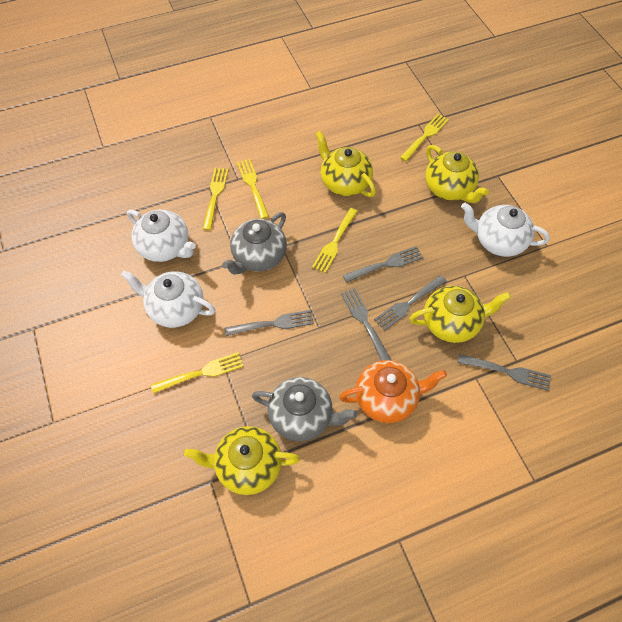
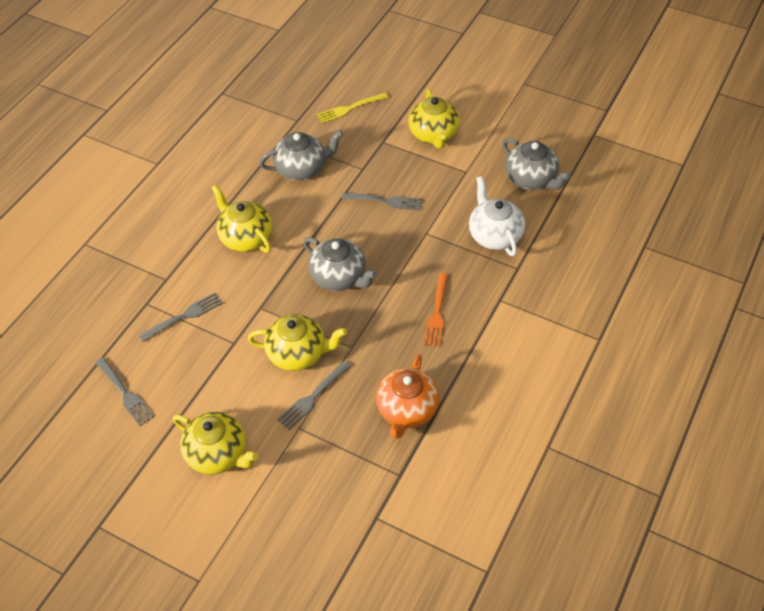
grey fork: [224,310,314,336] [341,288,392,361] [343,246,423,283] [374,275,447,331] [457,354,551,391] = 5 -> [95,357,154,426] [139,293,223,342] [277,361,351,430] [342,193,423,211] = 4
grey teapot: [222,212,287,275] [252,377,358,441] = 2 -> [259,130,343,181] [303,237,377,291] [502,138,571,190] = 3
orange fork: none = 0 -> [424,273,448,347] = 1
white teapot: [121,270,215,328] [127,210,196,262] [461,203,550,257] = 3 -> [469,176,525,256] = 1
yellow fork: [151,352,244,394] [202,168,229,230] [237,159,269,219] [312,208,358,273] [400,114,449,161] = 5 -> [316,93,388,123] = 1

